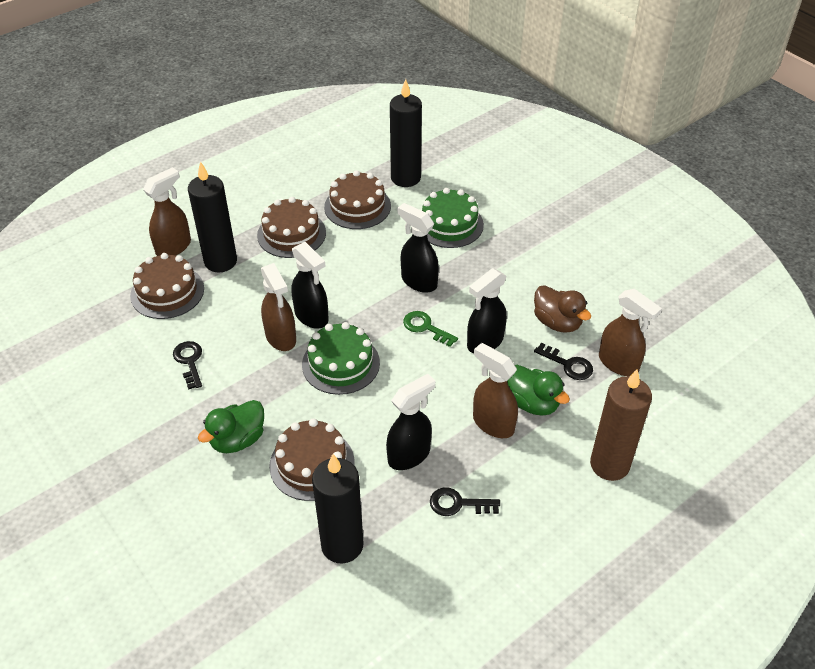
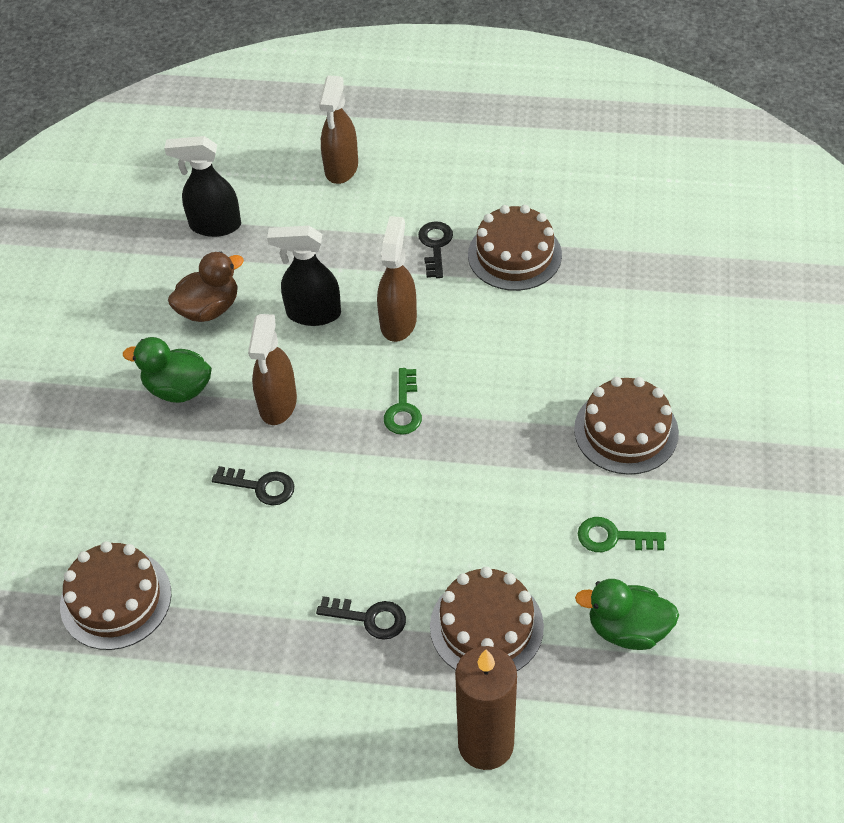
black candle: [188,161,237,272] [312,454,364,563] [390,79,422,187] = 3 -> none = 0
black spray bottle: [291,242,329,329] [386,374,435,470] [397,203,439,293] [467,268,507,353] = 4 -> [164,136,241,237] [267,226,341,326] = 2
brown spray bottle: [143,167,191,256] [261,263,296,351] [473,343,518,438] [599,289,662,376] = 4 -> [248,314,297,425] [319,75,358,184] [377,216,417,342] = 3
green cake: [302,322,380,395] [422,188,484,248] = 2 -> none = 0
green key: [403,311,458,347] = 1 -> [384,368,422,435] [578,517,666,552] = 2

